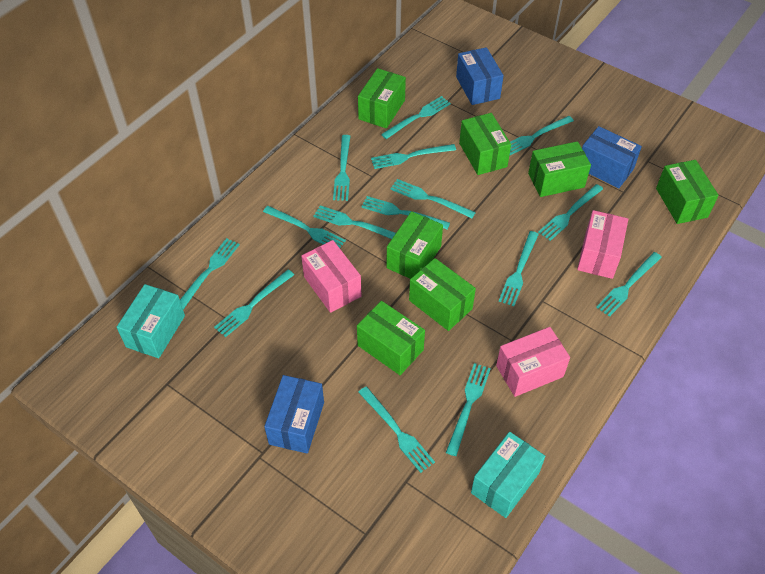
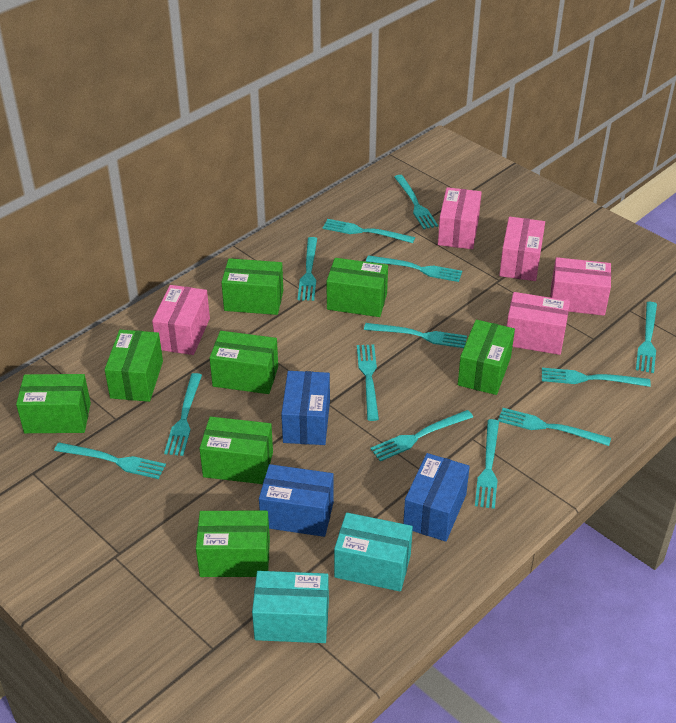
green box: [357,301,425,375] [358,68,406,128] [387,211,443,279] [409,258,476,331] [459,113,511,175] [528,141,591,197] [656,160,719,224] = 7 -> [16,374,91,433] [105,330,163,402] [196,511,270,577] [199,416,273,484] [210,331,278,394] [221,258,283,315] [327,258,388,317] [458,320,515,395] = 8
pink box: [301,240,362,313] [496,327,570,397] [577,210,628,279] = 3 -> [152,285,210,355] [438,187,482,249] [499,217,545,281] [507,292,570,355] [550,257,611,316] = 5
turquoise fork: [180,238,240,310] [214,270,294,337] [263,206,346,248] [313,205,396,239] [333,135,350,201] [358,386,435,473] [361,196,450,230] [371,144,456,169] [381,96,451,139] [390,179,476,218] [446,363,491,456] [499,231,539,306] [509,116,574,156] [538,184,603,241] [596,252,662,317] = 15 -> [54,442,166,479] [164,373,202,456] [298,237,317,301] [323,219,415,243] [357,344,379,421] [364,323,467,348] [366,255,462,282] [370,410,473,461] [394,175,438,229] [475,419,499,509] [498,408,611,446] [542,368,651,387] [636,302,657,373] = 13

